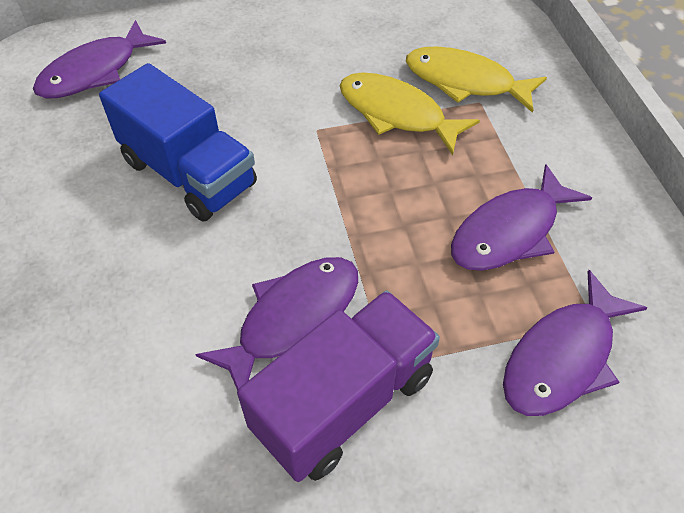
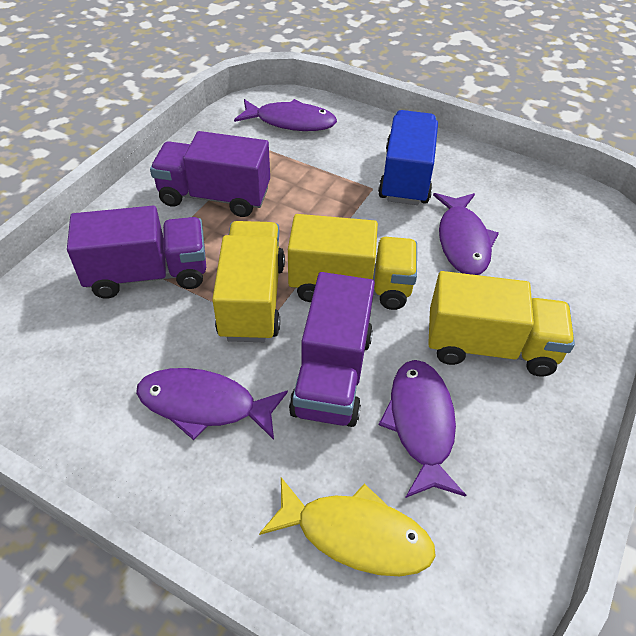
purple truck: [237,291,440,482] = 1 -> [67,206,206,298] [150,131,270,217] [289,272,375,427] = 3
yellow fish: [339,72,480,155] [406,46,547,113] = 2 -> [259,477,436,576] = 1
yellow truck: none = 0 -> [212,221,285,342] [288,214,417,310] [428,271,575,376] = 3

